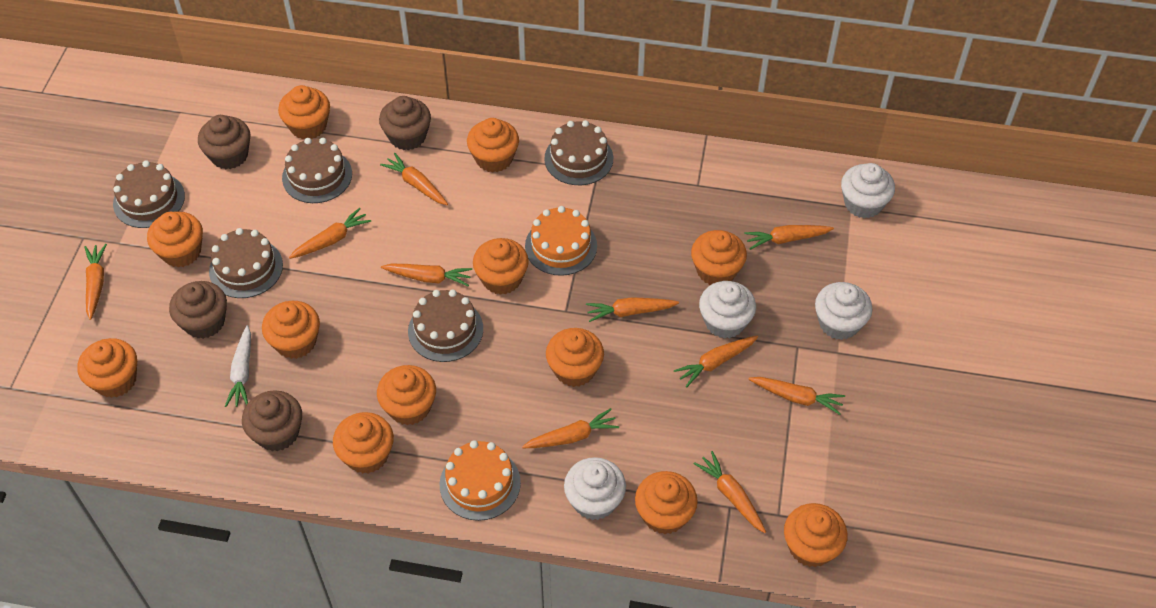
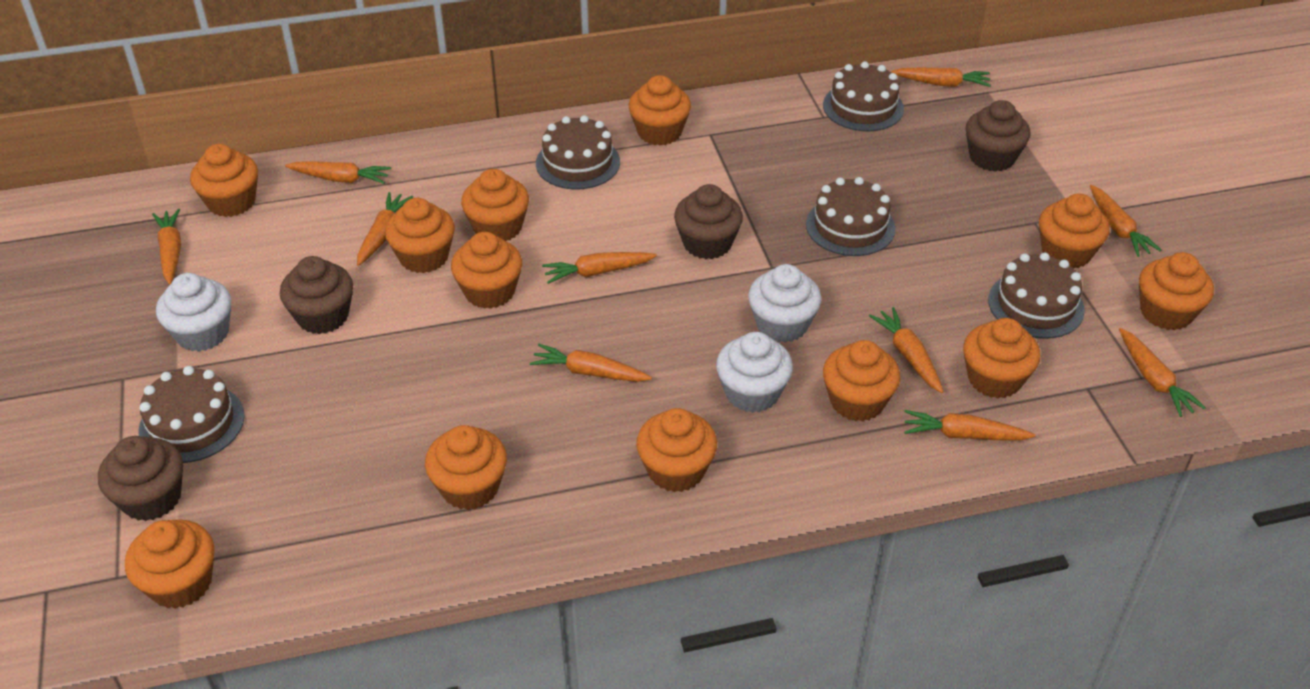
orange cake: [440,440,521,521] [525,206,597,276] = 2 -> none = 0
white carrot: [225,325,251,407] = 1 -> none = 0
white cupcake: [564,457,626,520] [699,281,756,339] [815,282,872,340] [841,163,895,218] = 4 -> [156,273,231,352] [716,332,793,413] [748,264,821,343] = 3

